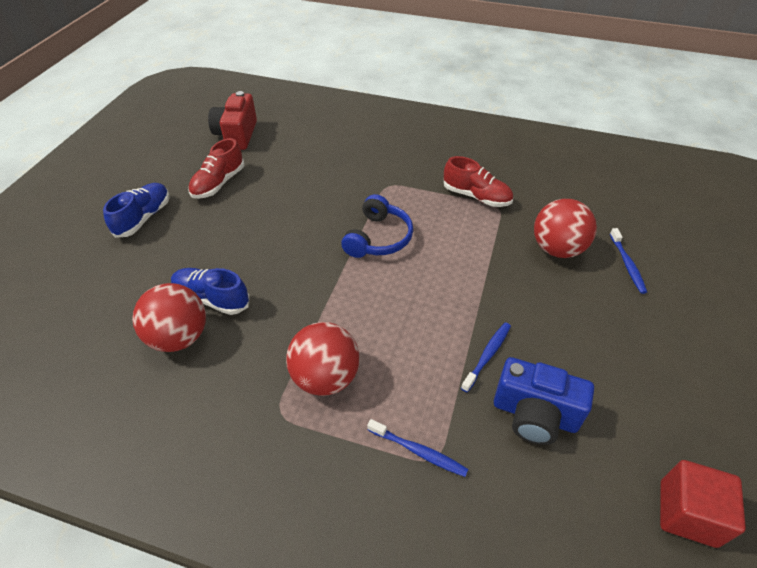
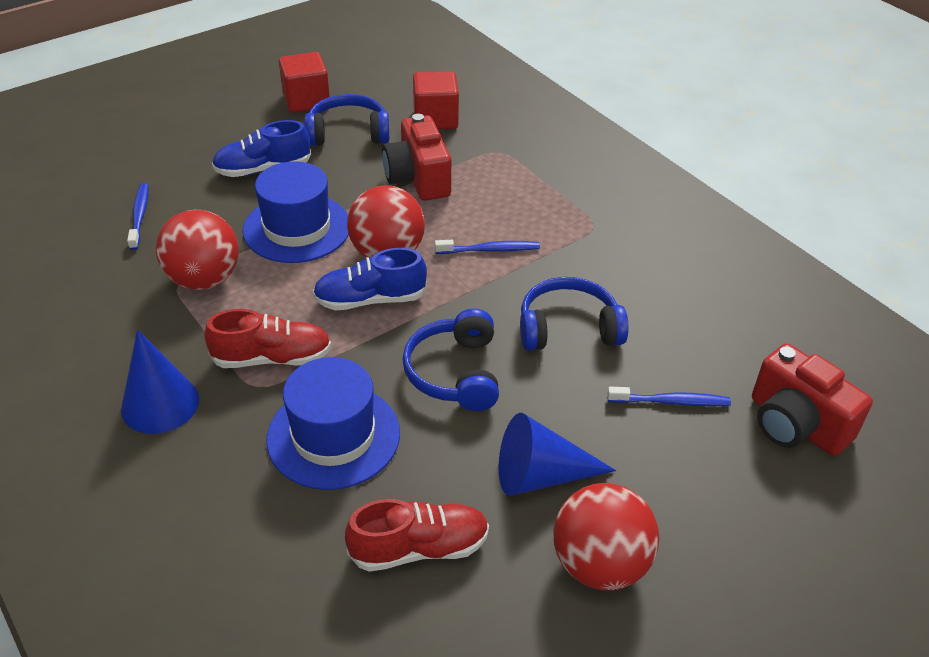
blue camera: [494,357,594,445] = 1 -> none = 0
blue cone: none = 0 -> [121,329,199,434] [499,413,616,496] = 2
blue hat: none = 0 -> [243,161,349,263] [266,357,400,490] = 2
blue headphones: [341,194,413,258] = 1 -> [304,94,390,146] [402,308,499,411] [520,277,629,351] = 3
red camera: [208,91,257,150] = 1 -> [382,114,451,201] [752,343,873,456] = 2
red cube: [660,460,746,548] = 1 -> [279,52,330,113] [413,71,459,129] = 2

